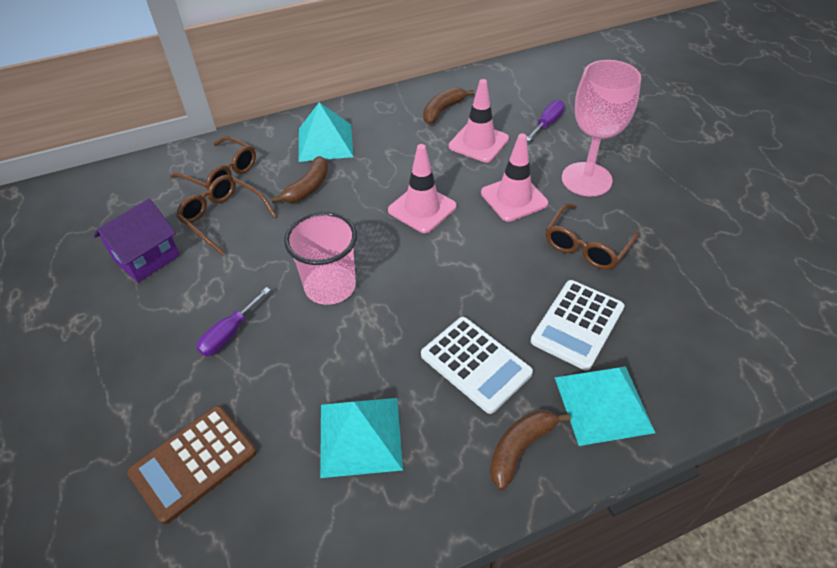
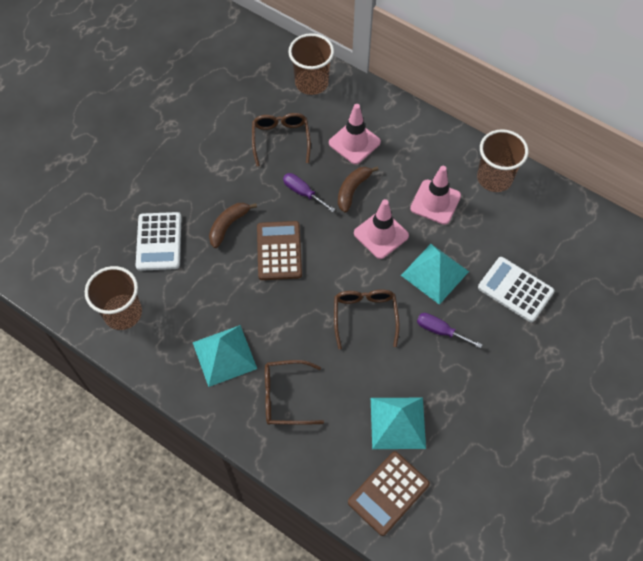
brown banana: [271,156,328,203] [423,87,474,124] [490,410,571,490] = 3 -> [209,203,257,248] [338,166,379,213] = 2
brown calculator: [127,406,257,524] = 1 -> [257,221,302,280] [348,451,430,536] = 2
brown cup: none = 0 -> [85,266,142,330] [288,33,334,95] [477,129,529,192] = 3
pink cup: [284,211,357,305] = 1 -> none = 0
pink goblet: [562,60,641,196] = 1 -> none = 0
purple house: [94,199,180,283] = 1 -> none = 0

